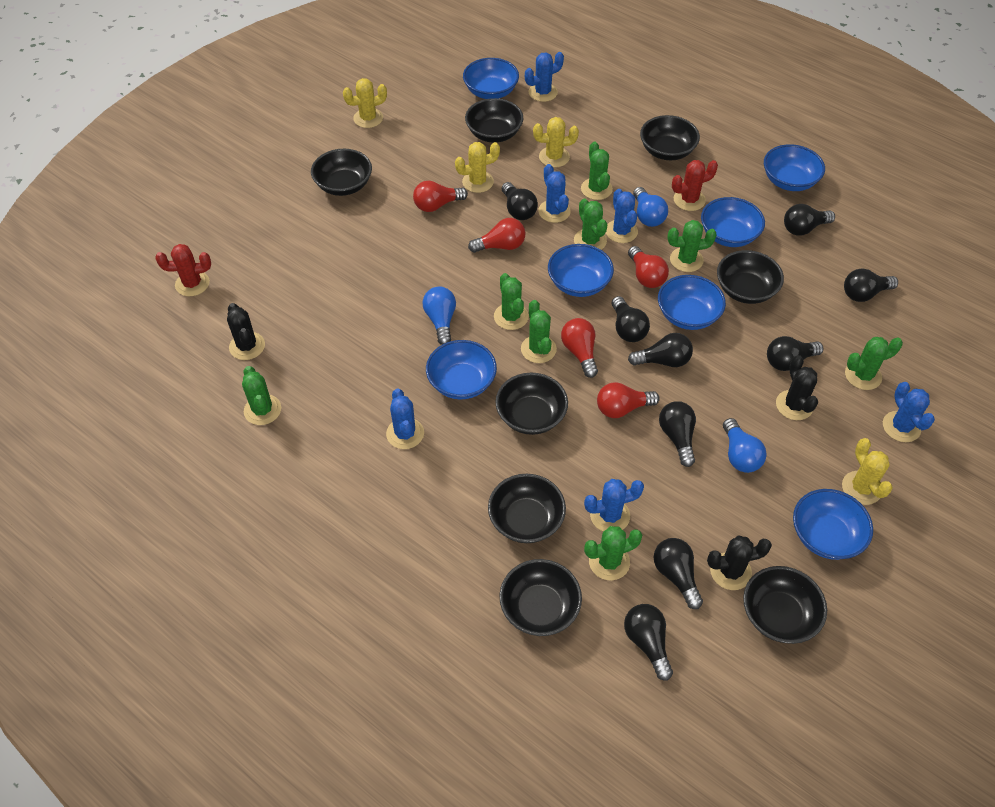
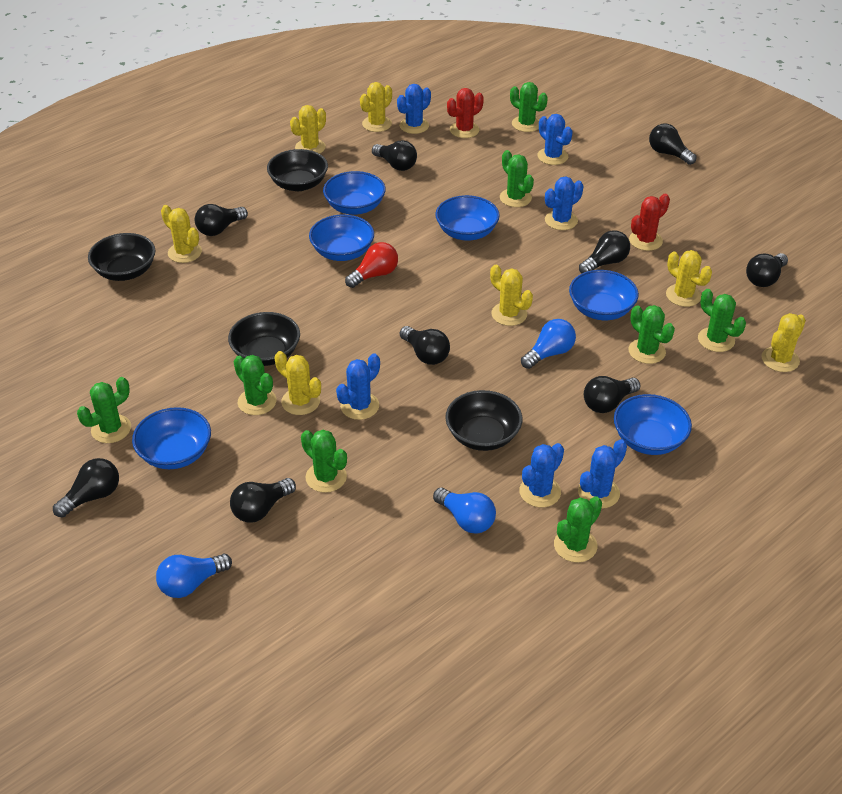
black bowl: [311,149,372,196] [465,98,523,143] [488,474,566,543] [495,373,568,435] [499,559,582,636] [640,115,700,160] [717,250,784,304] [743,566,827,644] = 8 -> [88,233,156,281] [228,312,300,366] [267,149,328,191] [445,390,522,451] = 4
black cactus: [227,303,265,360] [707,535,772,590] [776,355,818,420] = 3 -> none = 0
blue bowl: [426,340,497,399] [463,58,519,99] [548,244,614,297] [658,275,726,330] [701,197,765,247] [764,144,825,191] [793,489,873,560] = 7 -> [132,407,211,469] [309,215,374,261] [323,171,386,215] [435,195,500,241] [569,270,639,320] [614,394,692,455] = 6
red light bulb: [413,181,468,212] [468,218,526,253] [561,318,598,378] [597,382,660,418] [628,246,669,288] = 5 -> [345,242,398,288] = 1
yellow cactus: [343,78,387,128] [455,142,500,193] [533,117,579,167] [842,438,893,505] = 4 -> [161,205,202,263] [275,351,321,415] [290,105,326,154] [360,82,392,132] [490,265,533,326] [666,250,712,307] [762,313,806,372] = 7

